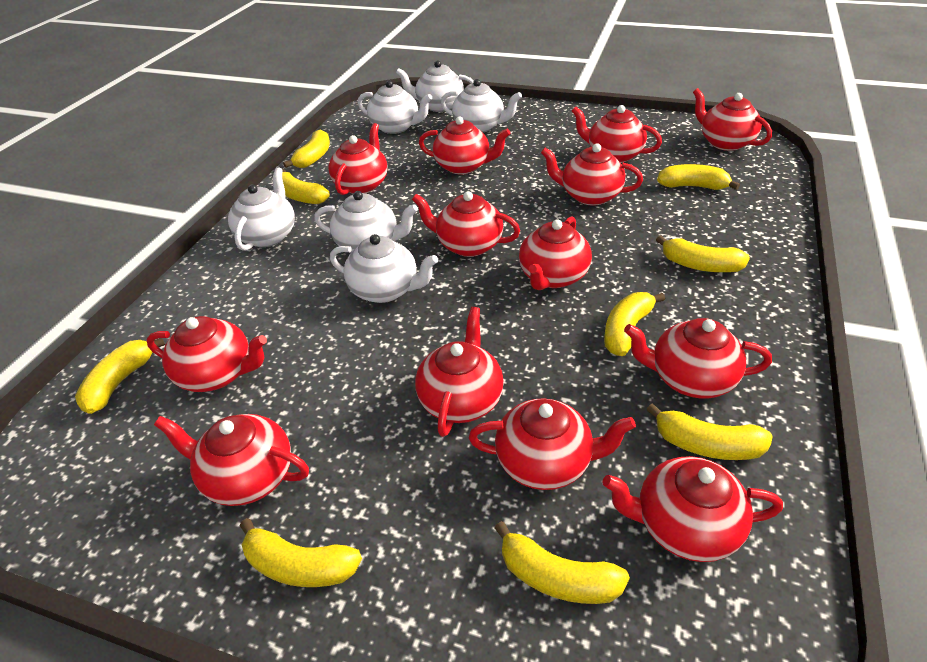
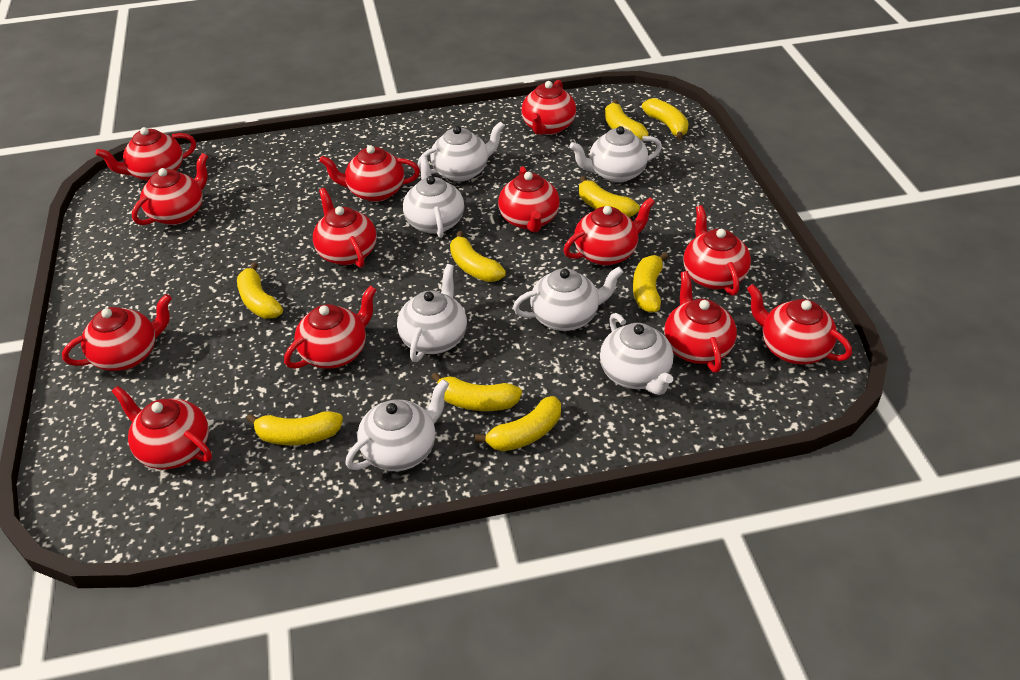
white teapot: [228,167,295,251] [314,191,418,252] [330,234,438,303] [358,80,432,134] [396,60,474,112] [441,79,522,132] = 6 -> [345,379,449,471] [397,264,467,362] [403,156,464,238] [417,121,505,182] [513,267,623,331] [569,126,662,183] [600,313,673,395] = 7

